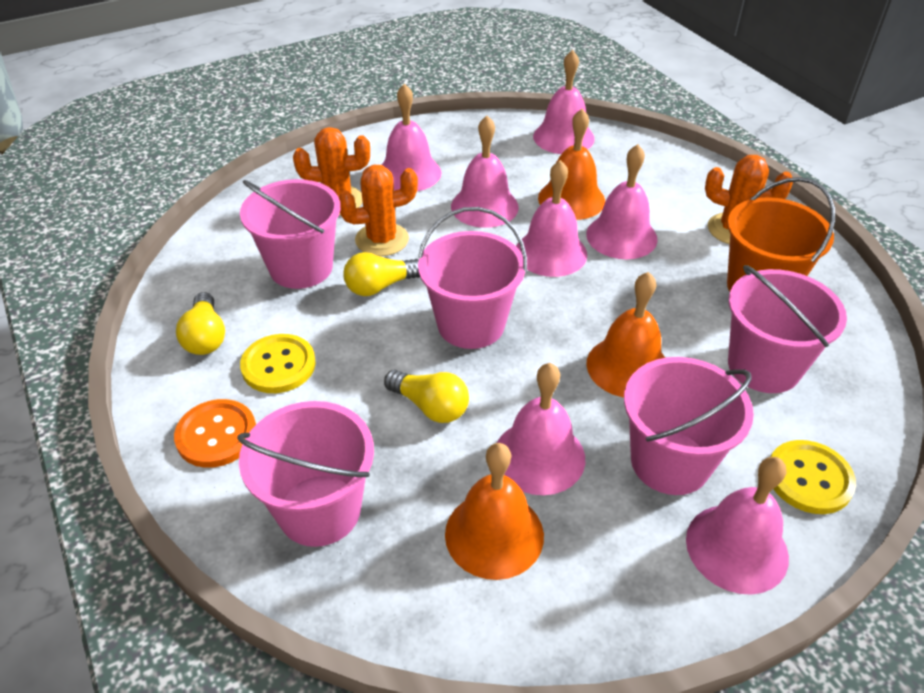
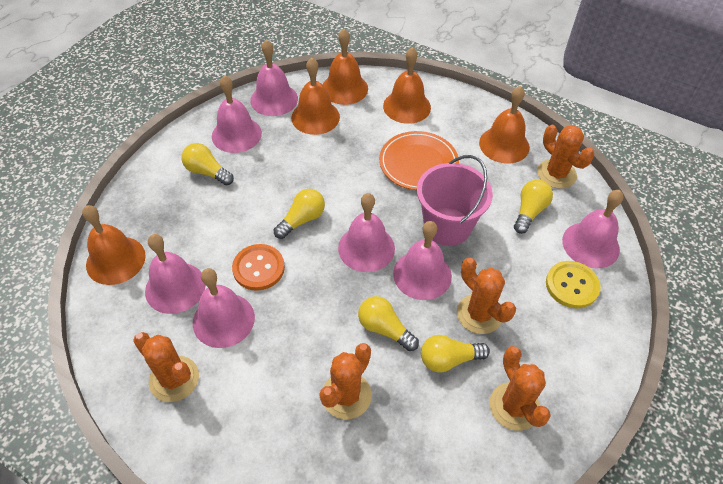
orange bell: [445,443,544,580] [538,109,605,220] [586,272,665,398] = 3 -> [82,205,146,285] [291,58,340,135] [323,29,368,105] [383,47,431,124] [479,86,530,164] = 5
orange bucket: [727,177,835,292] = 1 -> none = 0
orange cactus: [293,127,370,216] [339,165,418,256] [705,155,793,244] = 3 -> [133,332,199,402] [319,343,372,420] [457,258,516,334] [490,346,551,431] [537,125,594,189] = 5
orange plate: none = 0 -> [379,131,459,190] = 1
pink bucket: [237,401,374,547] [240,179,341,289] [418,207,527,349] [624,357,754,495] [728,265,847,393] = 5 -> [417,155,493,246] = 1
yellow button: [240,334,316,393] [771,440,856,514] = 2 -> [546,261,601,309] = 1
yellow light bulb: [176,292,225,355] [343,252,420,296] [384,370,469,423] = 3 -> [181,143,234,185] [274,189,325,239] [358,296,419,351] [421,335,490,372] [514,180,553,234] = 5

